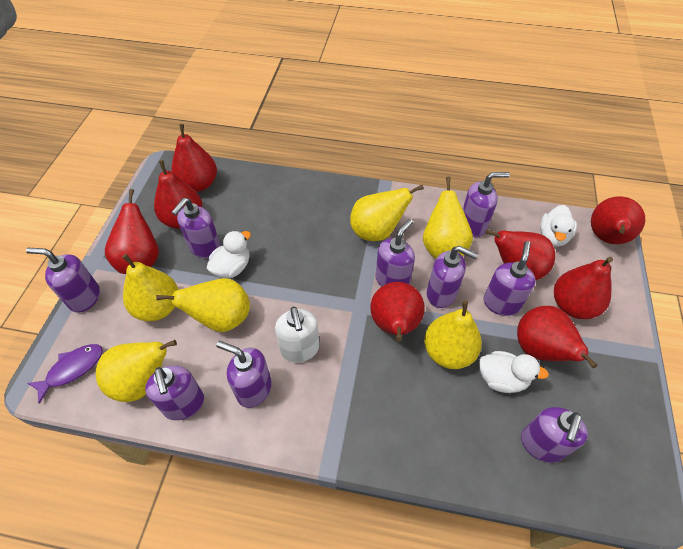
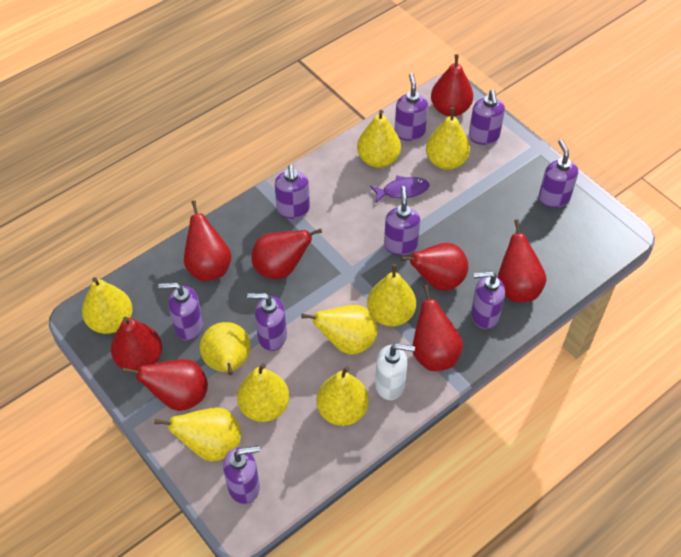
white duck: [207,231,251,278] [479,351,549,393] [540,205,577,247] = 3 -> none = 0
yellow pear: [96,340,177,402] [122,254,178,321] [156,278,250,332] [350,185,424,241] [423,176,473,259] [424,300,482,369] = 6 -> [82,277,133,334] [155,407,241,462] [200,322,251,375] [237,363,289,422] [301,305,377,355] [317,366,369,426] [357,110,401,168] [367,264,416,327] [426,107,470,170] = 9

